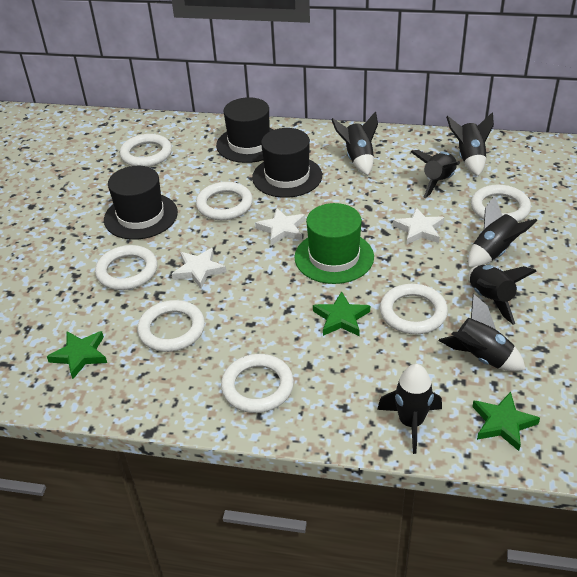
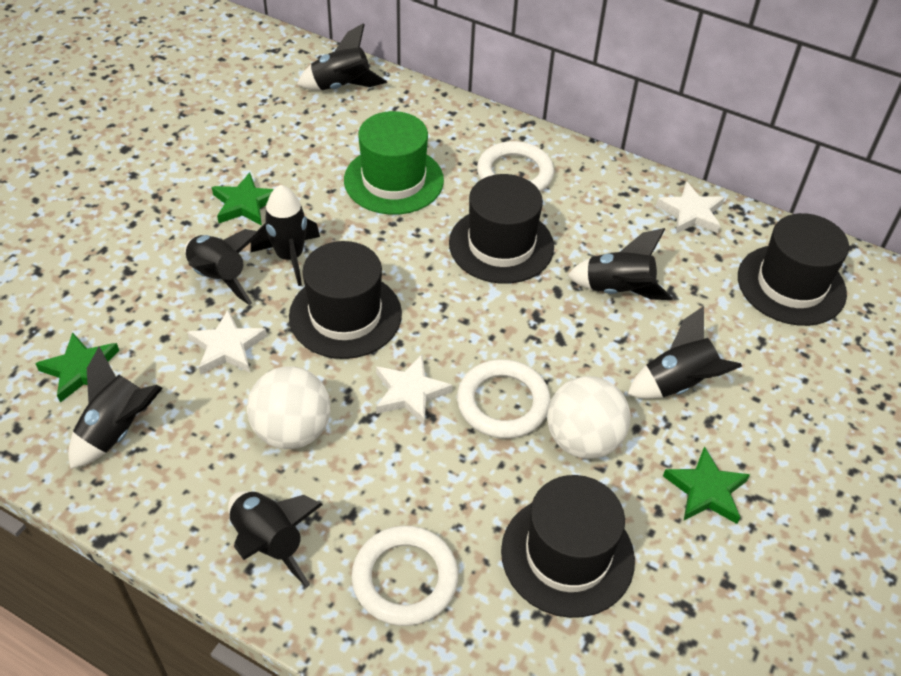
black hat: [104,166,178,240] [216,97,273,163] [252,128,322,198] = 3 -> [289,241,402,359] [449,174,554,284] [501,475,635,618] [738,213,849,326] = 4
white ball: none = 0 -> [247,366,331,449] [547,376,630,459] = 2
white ring: [95,245,158,290] [120,134,172,167] [137,300,205,352] [196,182,253,220] [221,354,294,413] [380,284,448,334] [471,185,531,222] = 7 -> [351,526,458,626] [457,359,551,439] [477,141,554,192] = 3

